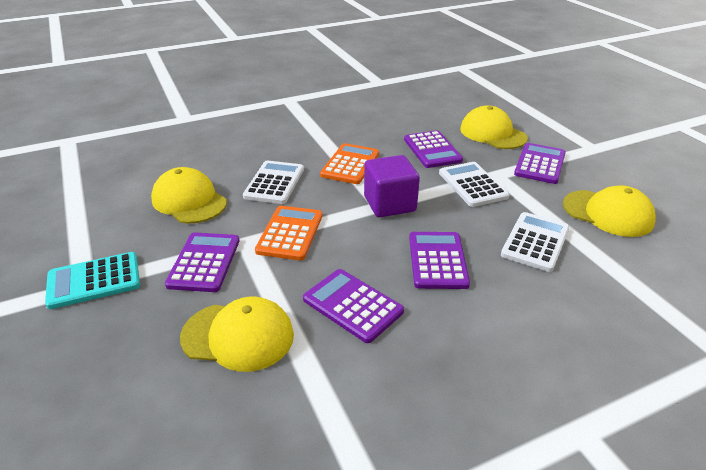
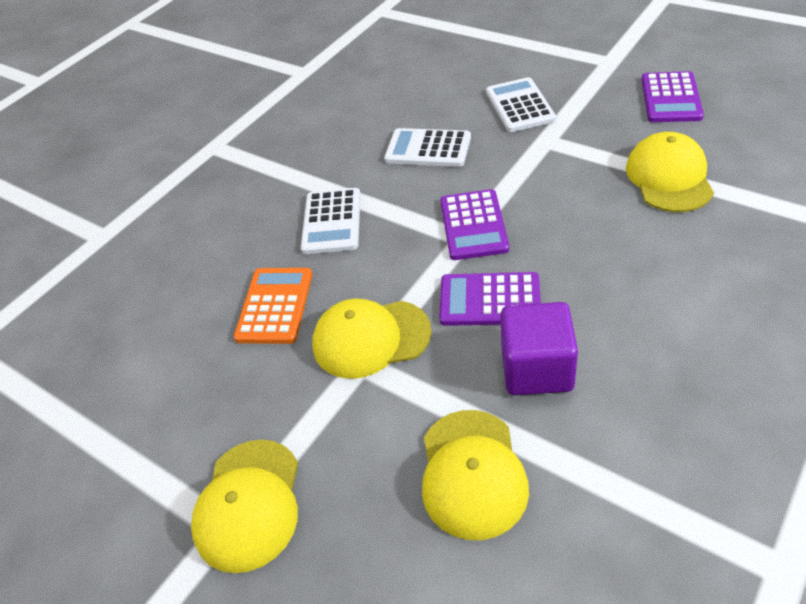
orange calculator: [255,206,322,260] [320,143,379,184] = 2 -> [234,268,312,344] = 1
purple calculator: [165,232,240,292] [303,269,404,343] [404,131,463,168] [409,232,470,289] [514,143,566,184] = 5 -> [439,272,541,326] [440,189,509,260] [642,71,704,122] = 3
turquoise calculator: [45,252,140,309] = 1 -> none = 0

